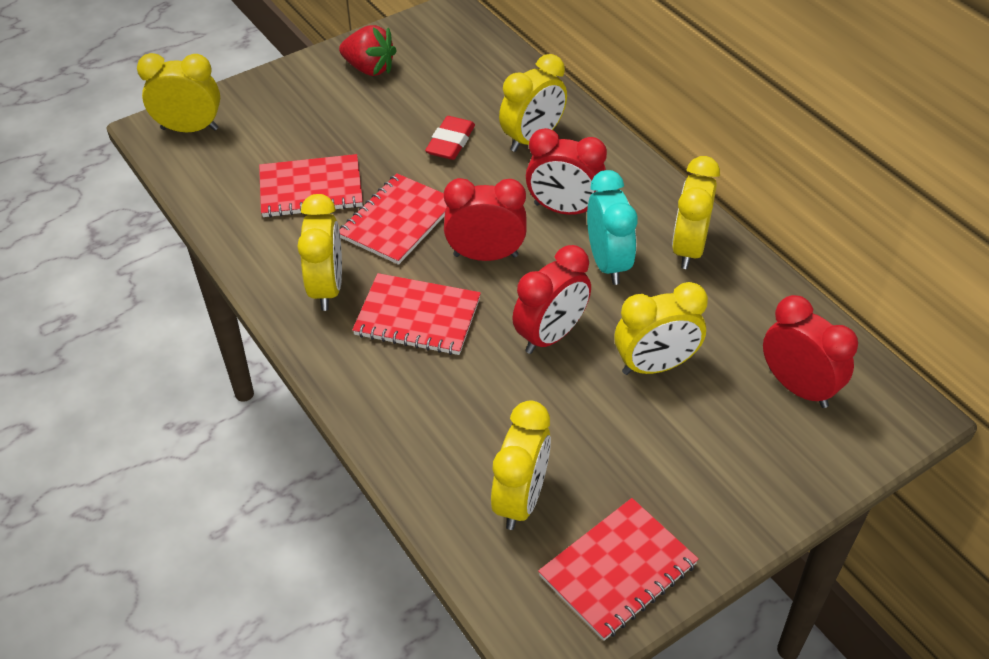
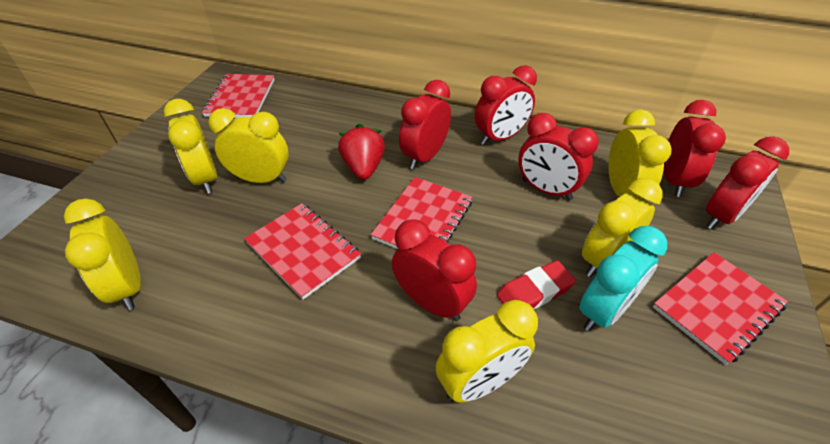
red clock: [444,178,527,261] [512,245,591,354] [526,128,607,215] [763,295,858,408] = 4 -> [392,219,477,321] [399,80,451,169] [475,65,537,145] [518,113,599,200] [664,100,726,197] [705,136,789,230] = 6

